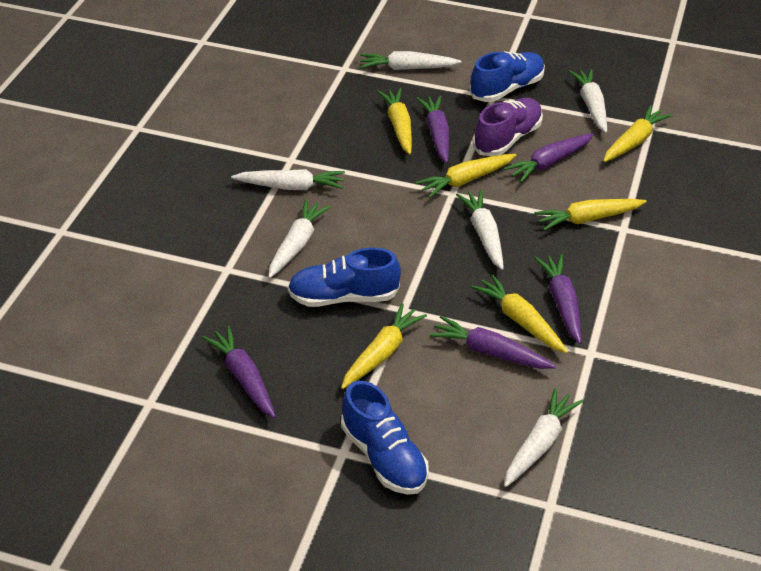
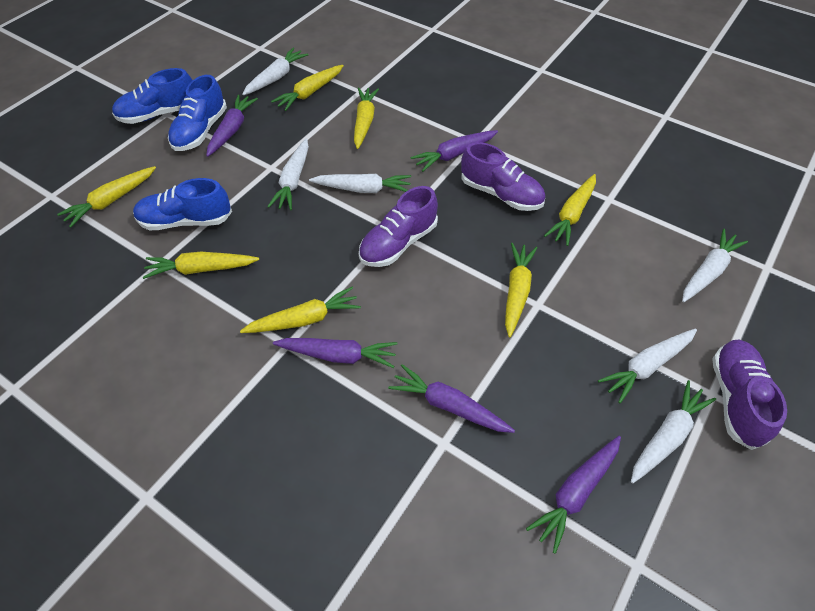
purple shoe: [473,98,543,156] = 1 -> [359,186,438,267] [461,142,545,211] [712,339,787,450] = 3
yellow carrot: [341,303,427,389] [377,88,412,155] [415,154,516,198] [471,274,568,353] [534,199,647,231] [603,105,672,162] = 6 -> [57,166,156,228] [143,252,259,279] [240,287,361,333] [271,65,344,111] [354,88,379,149] [505,243,537,337] [544,174,596,246] = 7

